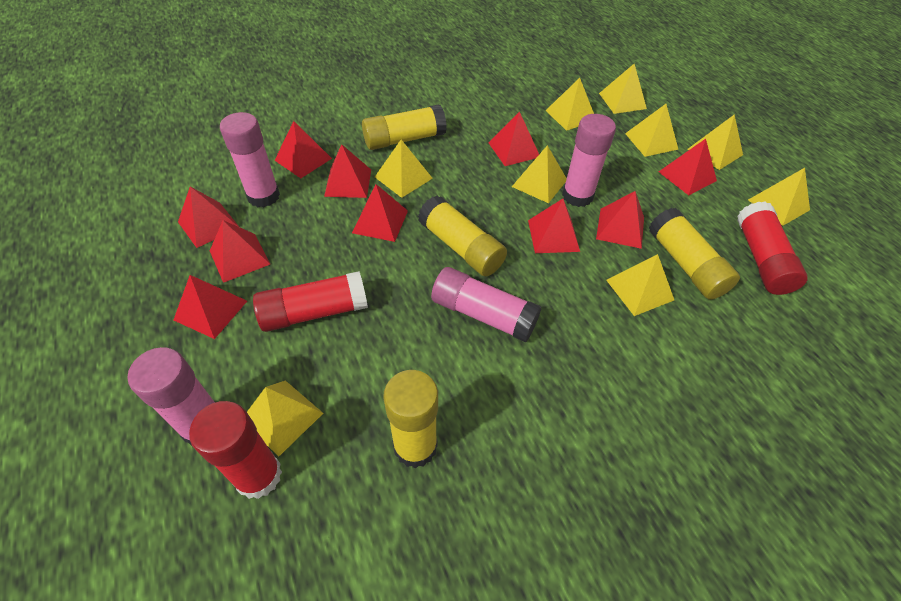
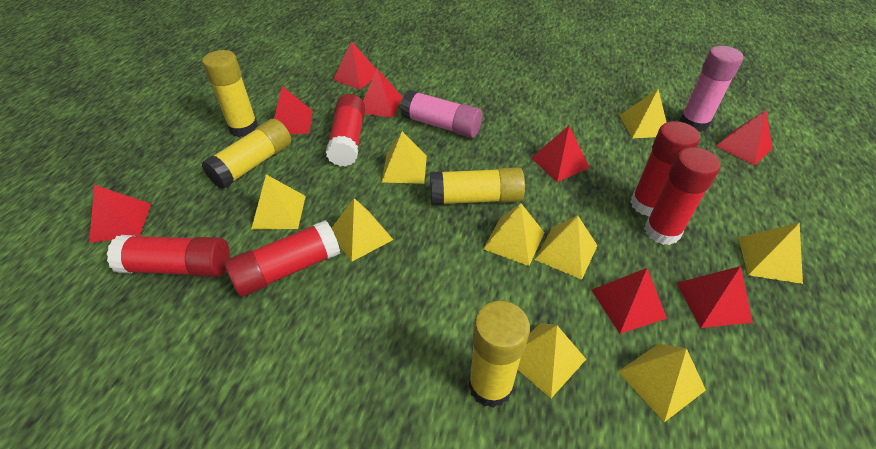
pink glue stick: [128,347,215,446] [220,112,280,207] [431,267,542,342] [562,114,616,207] = 4 -> [400,90,482,138] [679,46,743,132] = 2
red glue stick: [189,401,282,499] [253,271,368,332] [737,202,808,295] = 3 -> [107,235,230,277] [224,220,340,297] [326,94,365,167] [630,121,700,217] [644,147,721,245] = 5
red pyramid: [174,275,247,339] [178,187,239,248] [210,220,270,283] [275,121,332,178] [324,144,371,198] [352,184,408,242] [488,111,539,166] [528,199,580,253] [596,191,644,249] [659,139,717,195] = 10 -> [89,185,151,243] [274,86,313,134] [333,41,376,90] [363,69,402,118] [531,126,590,182] [592,268,667,334] [677,266,753,328] [716,110,773,166] = 8

